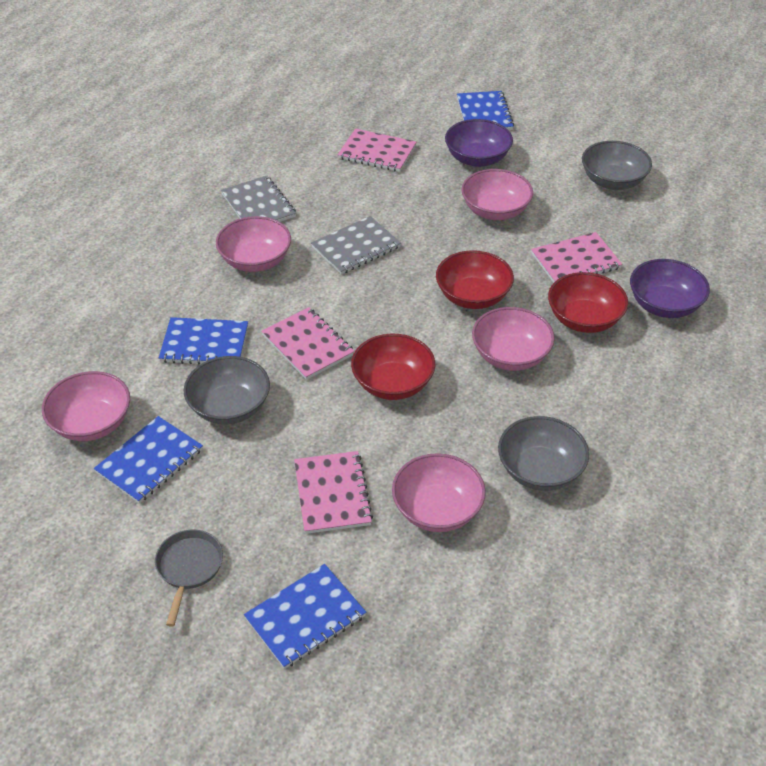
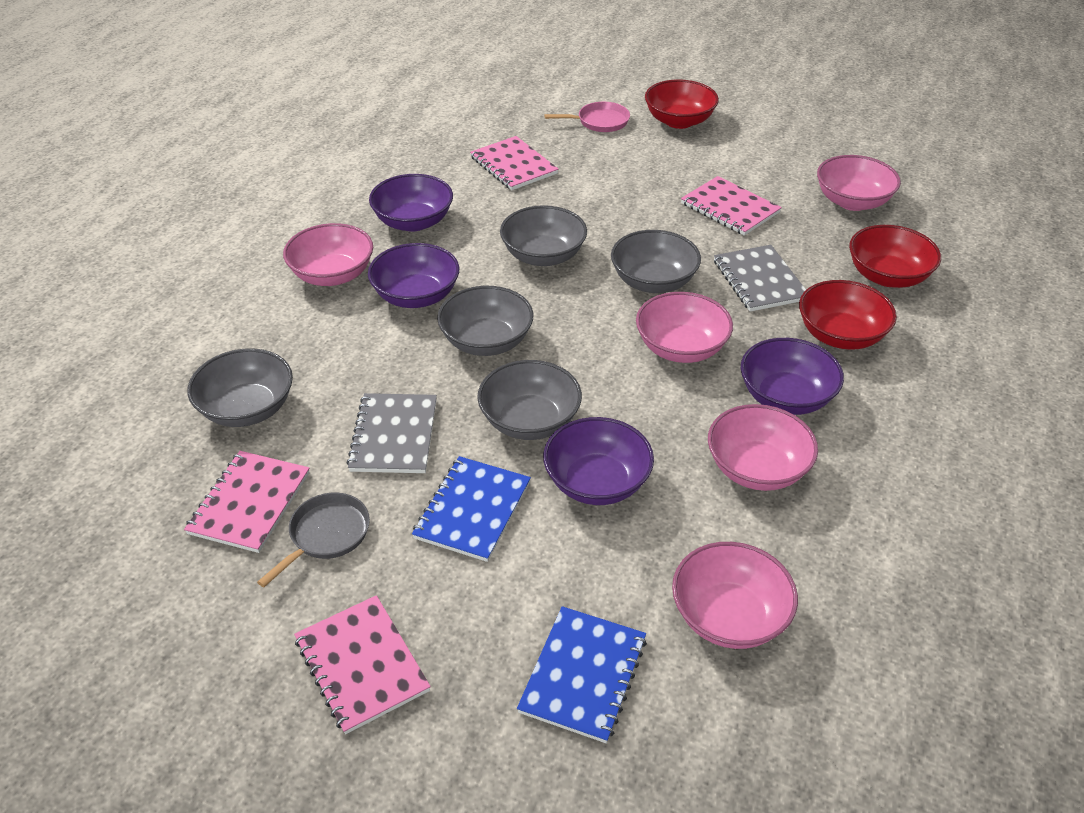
blue notebook: [94,416,203,503] [159,317,248,365] [244,564,366,669] [457,91,514,130] = 4 -> [412,456,531,562] [517,606,647,743] = 2
grey bowl: [184,356,270,424] [498,416,589,491] [582,141,652,190] = 3 -> [187,348,293,427] [437,286,533,356] [477,360,582,440] [500,205,587,266] [611,230,701,293] = 5
pink pan: none = 0 -> [544,102,630,132] = 1
purple bowl: [445,119,513,167] [630,259,710,318] = 2 -> [368,243,459,308] [369,174,453,232] [543,417,654,505] [741,338,844,415] = 4

